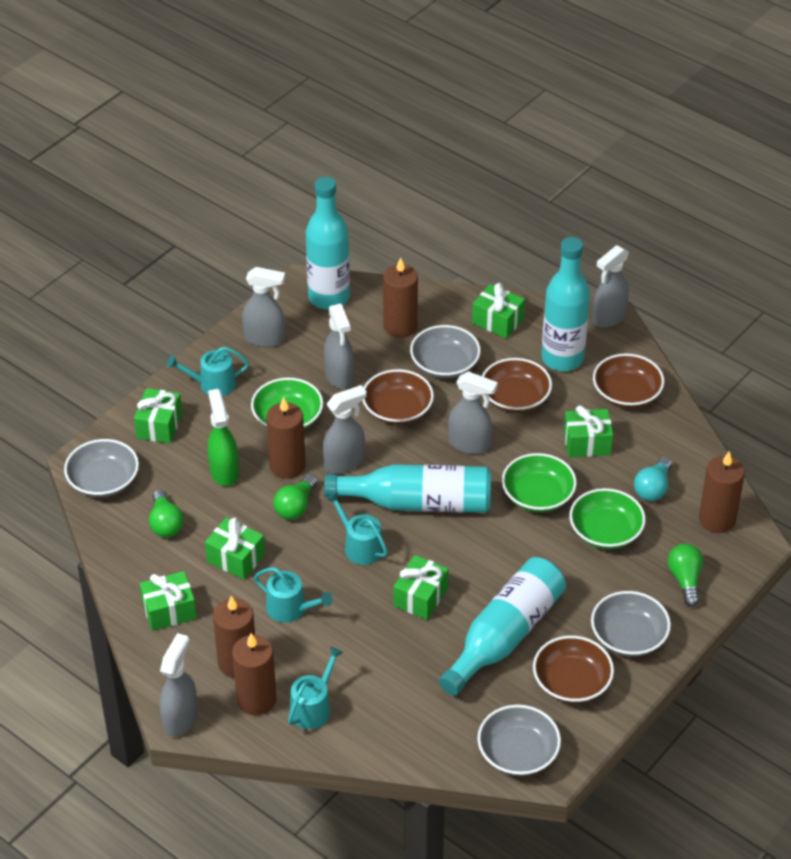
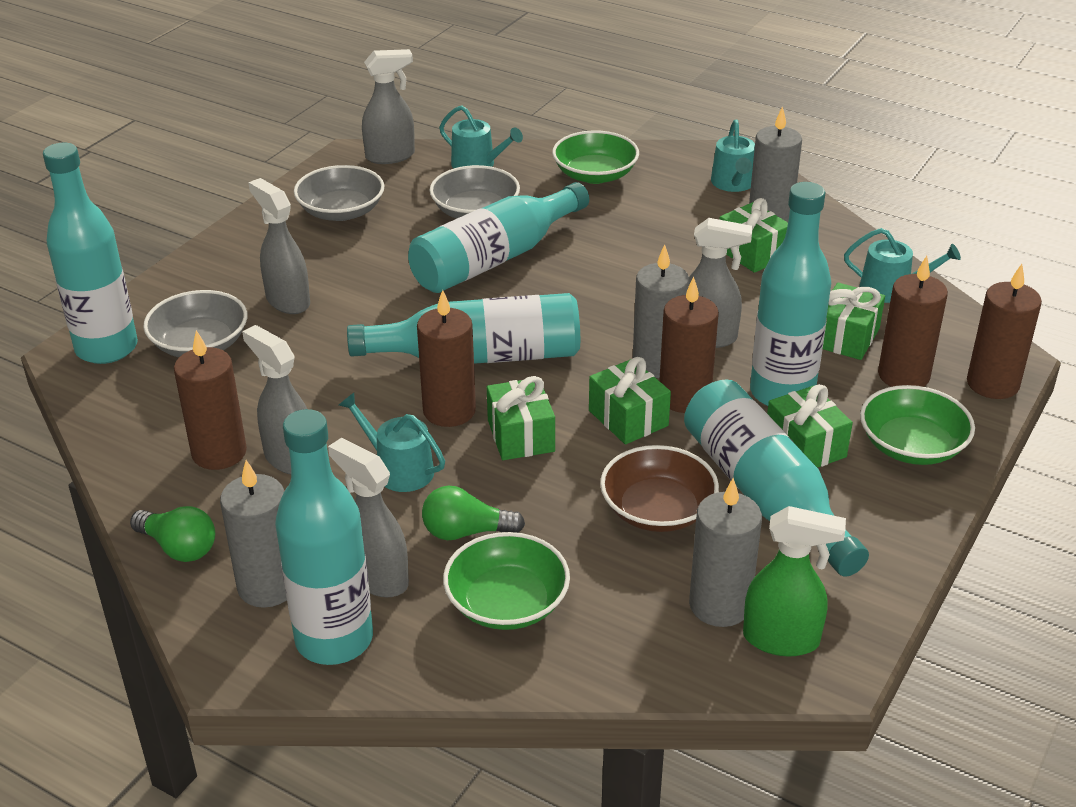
brown bowl: [362,369,434,425] [482,358,552,413] [533,636,614,703] [593,353,664,408] = 4 -> [600,445,719,532] = 1
green gift: [134,388,182,444] [140,571,197,631] [205,517,265,580] [393,555,449,620] [472,283,525,339] [564,405,613,457] = 6 -> [487,376,555,460] [589,357,671,445] [719,198,788,273] [767,384,853,468] [823,283,885,360] = 5
green light bulb: [149,489,184,537] [273,475,317,520] [668,544,703,607] = 3 -> [130,506,215,562] [422,486,525,540] = 2
grey bowl: [64,439,139,497] [410,325,481,379] [477,705,561,776] [591,591,671,657] = 4 -> [143,290,247,357] [294,165,384,221] [430,165,520,219] = 3
grey candle: none = 0 -> [220,460,287,608] [633,245,689,378] [689,478,762,627] [749,106,802,222] = 4
grey spray bottle: [160,633,198,737] [242,267,285,347] [323,385,367,474] [324,304,354,389] [448,371,498,454] [593,245,629,328] = 6 -> [242,325,307,475] [248,178,310,314] [328,438,409,597] [362,49,415,164] [689,218,753,348] = 5
turquoise bottle: [306,177,350,310] [324,464,491,513] [439,557,566,696] [541,237,590,371] = 4 -> [43,143,138,364] [275,409,373,665] [347,293,580,364] [408,182,589,293] [684,379,869,577] [750,182,831,406] = 6
turquoise light bulb: [634,457,672,501] = 1 -> none = 0

